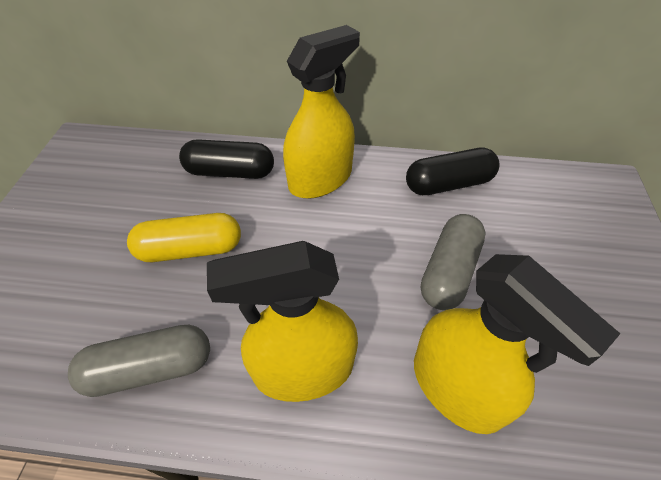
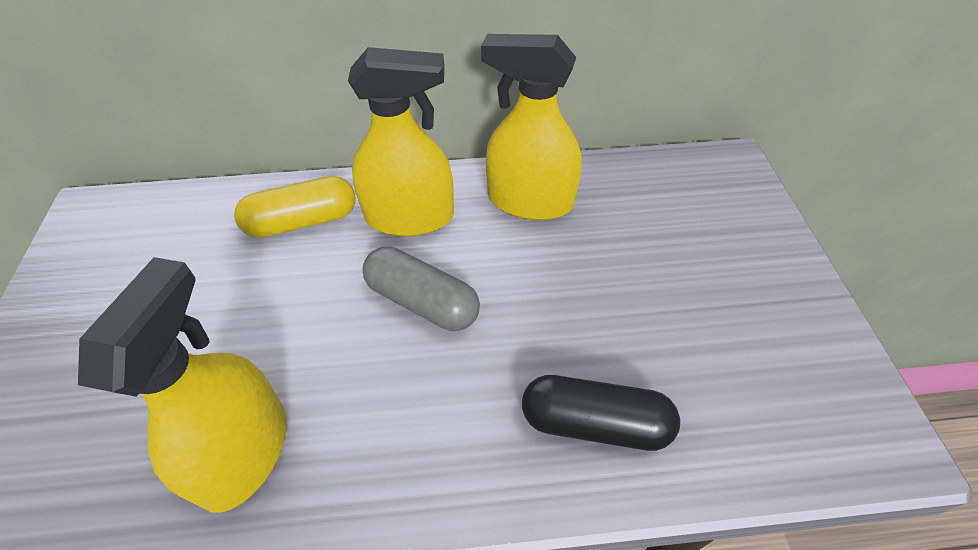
black capsule: [179,139,274,179] [406,147,500,195] = 2 -> [522,375,680,451] = 1
grey capsule: [68,325,210,397] [421,214,485,310] = 2 -> [363,247,480,331] = 1

